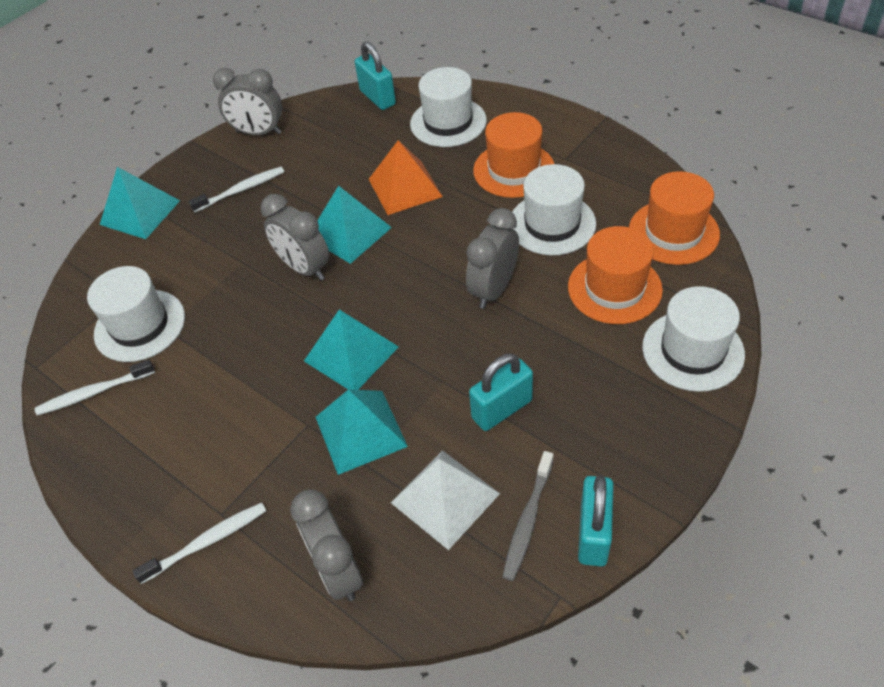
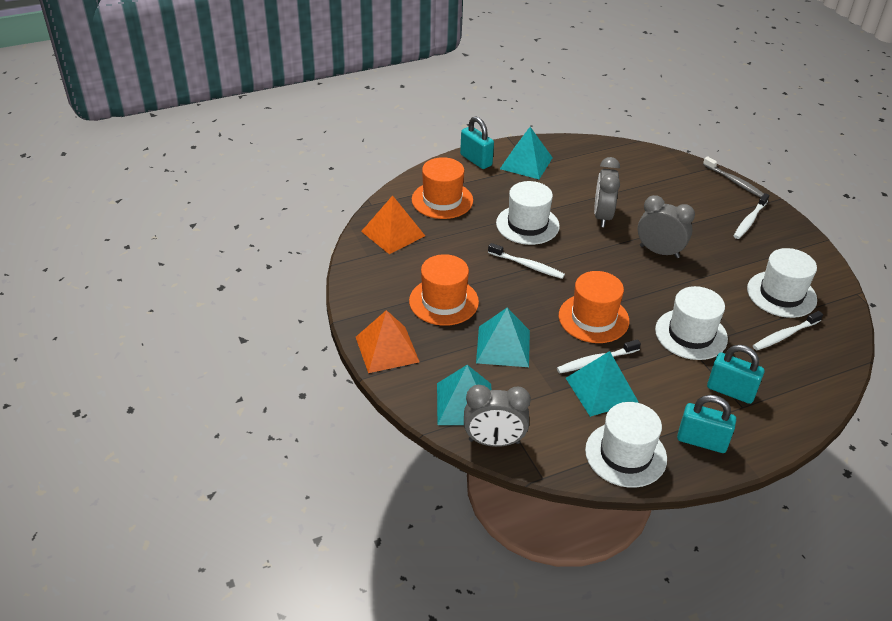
grey clock: [213,68,282,135] [261,194,329,281] [291,490,363,601] [466,208,519,309] = 4 -> [464,385,531,447] [594,157,620,227] [638,195,695,258] = 3
orange pyramid: [369,140,443,215] = 1 -> [356,310,420,373] [361,195,425,254] = 2
white pyramid: [391,450,500,550] = 1 -> none = 0
white toothbrush: [35,359,155,416] [132,503,266,584] [188,167,284,213] = 3 -> [488,243,565,279] [557,339,641,373] [734,193,769,239] [753,311,823,350] = 4

